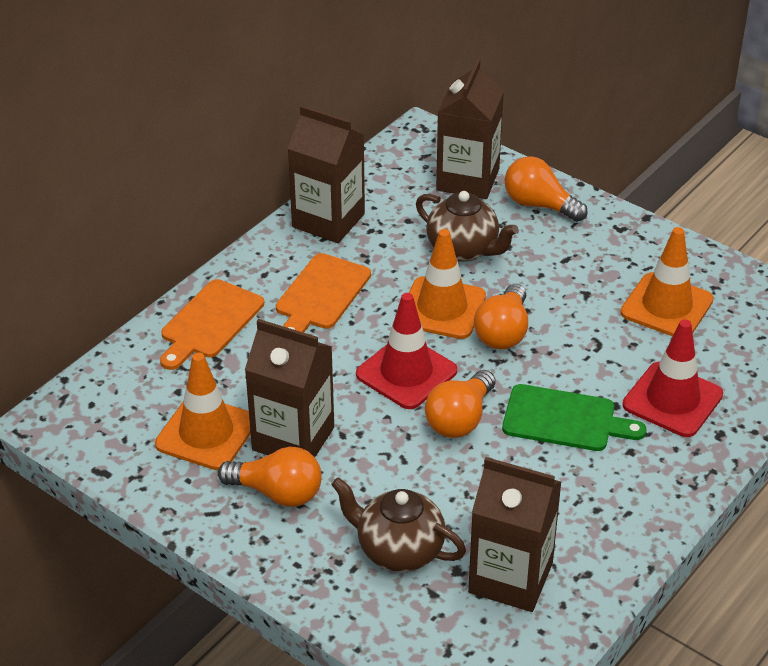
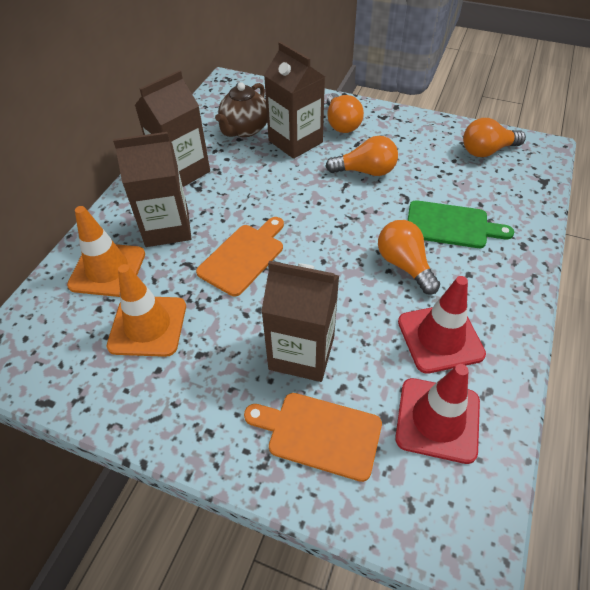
brown teapot: [331,477,466,572] [416,191,519,262] = 2 -> [215,82,267,137] = 1
orange traffic cone: [155,353,251,470] [409,229,486,339] [620,227,714,336] = 3 -> [67,206,145,297] [107,264,186,357] = 2

